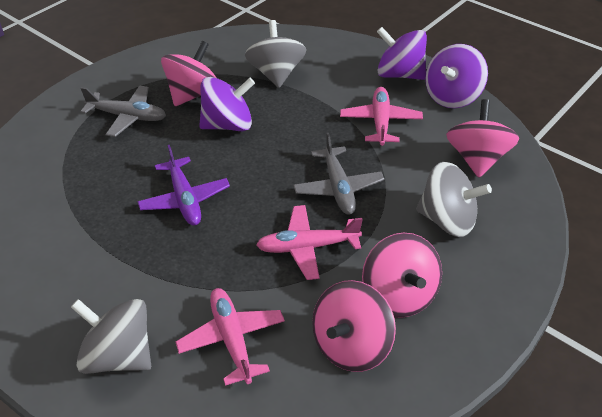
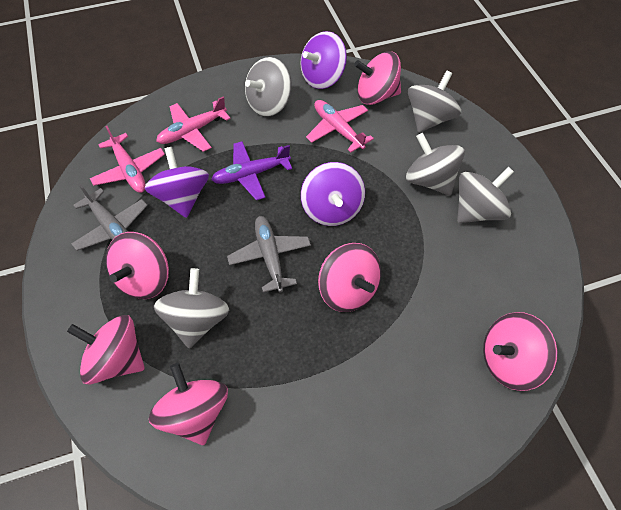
grey spinning top: [71,299,151,374] [245,20,306,88] [416,162,492,237] = 3 -> [154,268,229,348] [245,57,292,117] [406,133,465,196] [408,71,461,133] [457,167,514,223] = 5
pink spinning top: [161,41,217,106] [312,280,396,372] [362,233,442,318] [446,99,520,178] = 4 -> [67,315,145,385] [106,232,169,299] [149,363,228,445] [318,243,382,312] [354,52,401,105] [483,312,557,391] = 6

